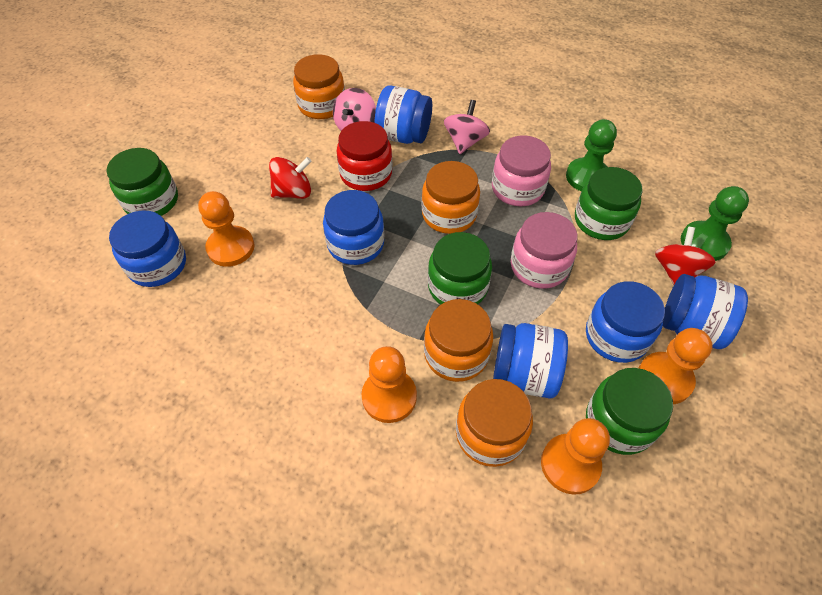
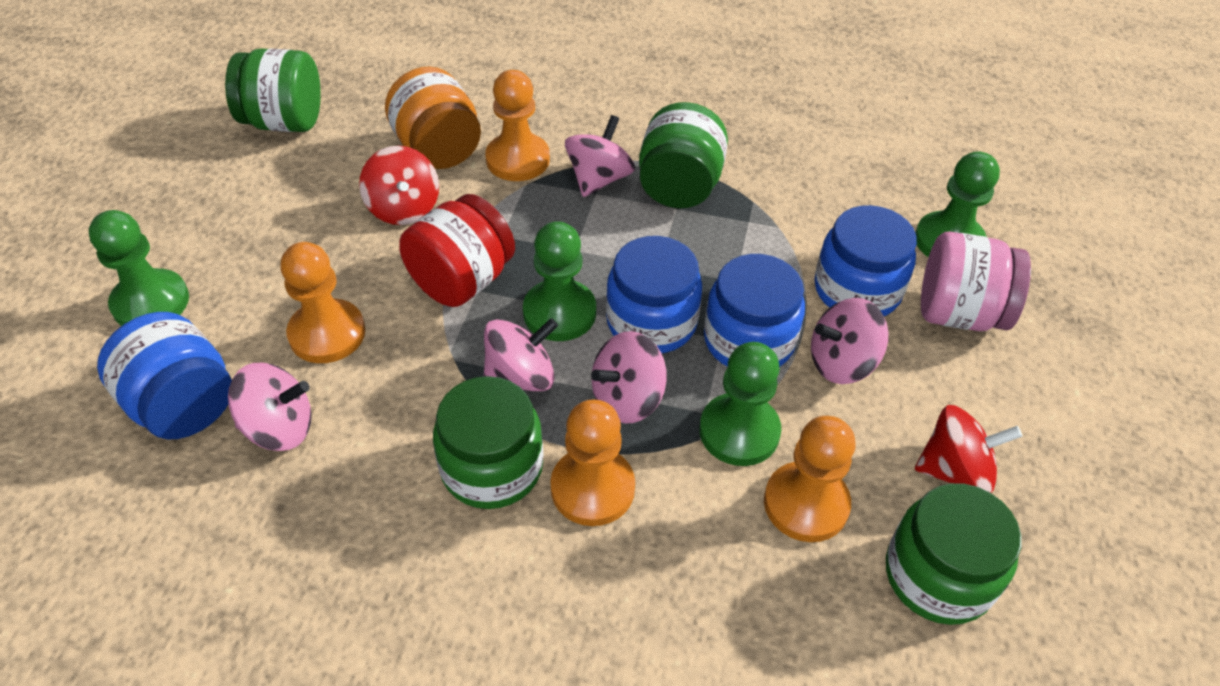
blue jar: [109,210,186,287] [323,190,385,265] [375,85,432,144] [493,323,568,398] [586,281,665,363] [663,274,748,349] = 6 -> [97,312,232,439] [606,236,702,353] [704,254,805,367] [814,205,917,316] = 4
green pawn: [566,119,617,191] [681,186,749,261] = 2 -> [89,210,189,326] [523,221,596,341] [699,342,781,466] [915,151,1000,257] = 4
orange jar: [293,54,345,119] [422,161,480,234] [424,299,493,382] [456,379,533,467] = 4 -> [385,66,481,169] = 1
pink jar: [492,135,551,206] [511,212,578,289] = 2 -> [921,232,1031,331] = 1
pink spinning top: [333,88,376,131] [444,100,490,154] = 2 -> [228,363,312,451] [484,318,558,391] [565,115,635,197] [591,331,667,423] [811,298,888,384] = 5

